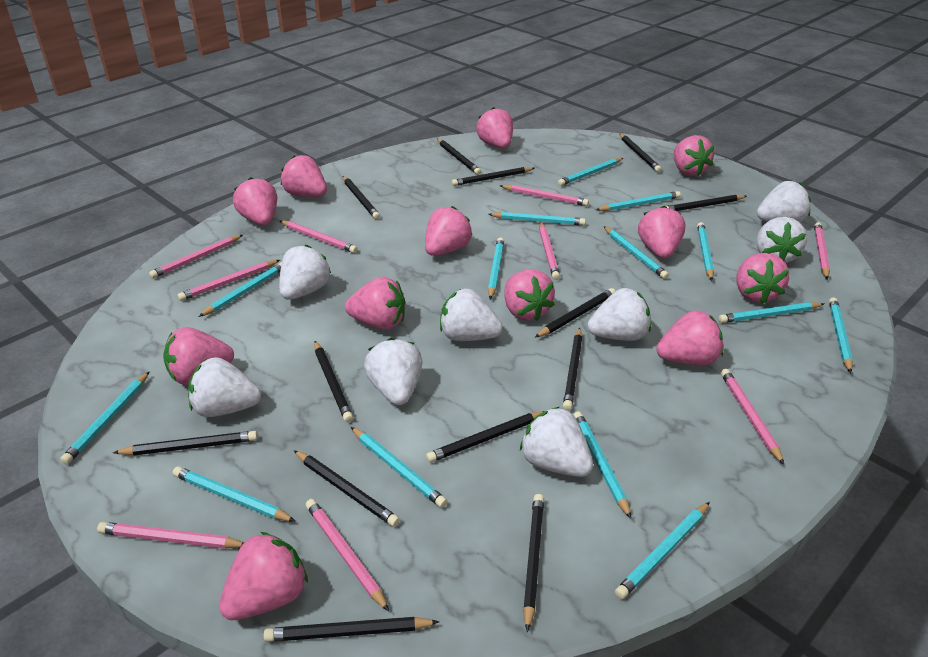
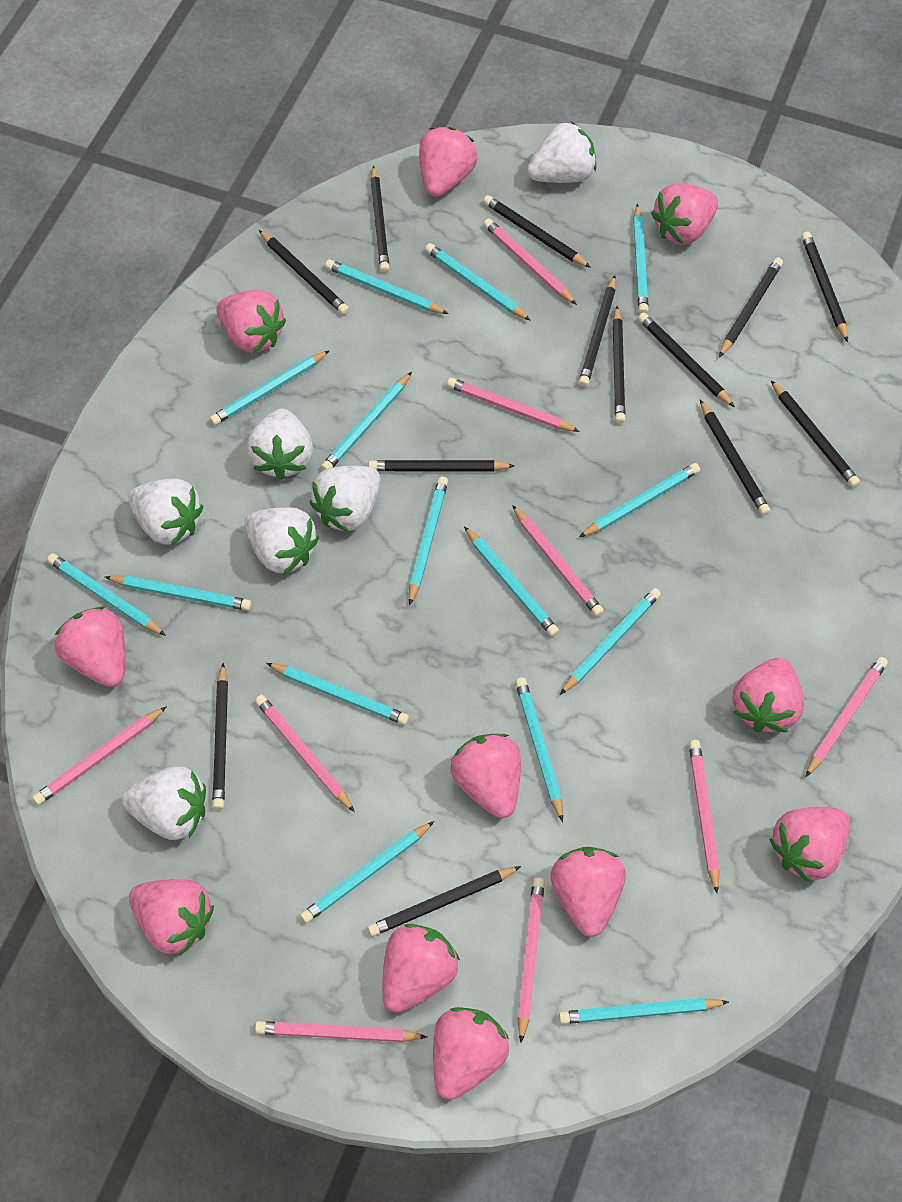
pink strawberry: [163,327,234,385] [219,532,308,620] [233,177,277,225] [281,155,327,197] [345,277,405,330] [425,206,472,256] [476,107,513,148] [504,269,555,321] [638,206,686,258] [656,311,723,365] [674,135,714,176] [736,253,789,304] = 12 -> [55,606,125,687] [129,879,214,956] [216,290,286,353] [382,924,460,1013] [419,127,478,197] [433,1007,509,1100] [450,734,521,818] [550,847,626,937] [651,183,718,245] [732,657,804,732] [769,807,850,883] = 11
turquoise pencil: [60,372,149,465] [173,466,296,522] [198,262,282,317] [351,427,447,508] [488,212,586,226] [488,237,504,299] [558,158,623,186] [573,411,631,519] [596,191,681,211] [604,226,669,279] [615,502,710,599] [697,222,714,281] [719,302,824,323] [829,297,853,373] = 14 -> [47,553,166,636] [105,575,252,611] [210,350,330,425] [266,663,409,725] [300,821,434,923] [321,372,412,470] [325,259,449,314] [409,476,448,606] [425,243,531,321] [464,526,559,637] [515,677,563,822] [559,998,729,1024] [560,588,661,695] [579,463,700,537] [633,204,648,314] = 15
white strawberry: [188,357,261,417] [279,245,331,300] [364,338,423,405] [440,289,502,341] [520,407,593,477] [587,288,651,341] [757,181,811,222] [757,217,807,263] = 8 -> [122,766,206,840] [128,478,203,546] [244,507,319,574] [247,409,313,480] [309,466,381,532] [527,121,596,183] = 6

